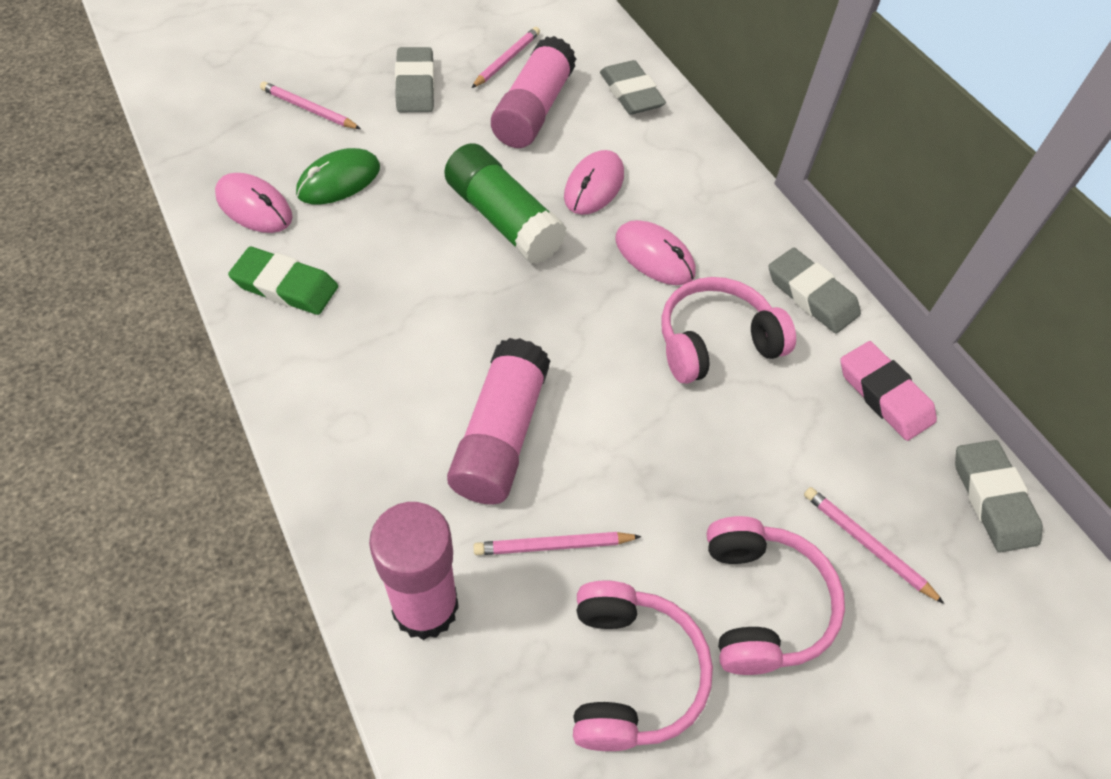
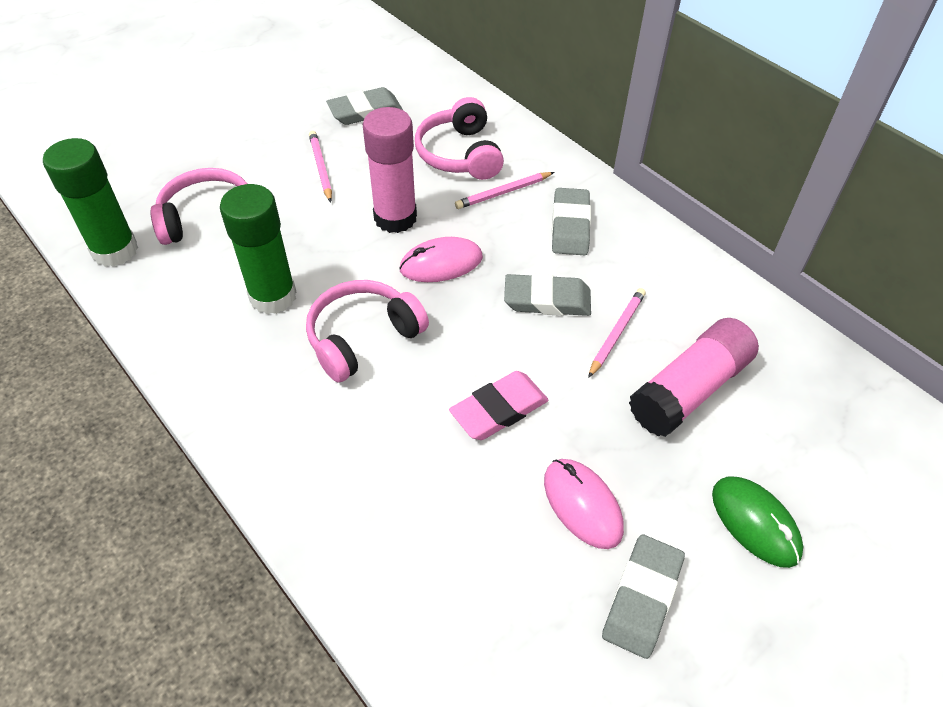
green eraser: [228,247,338,315] = 1 -> none = 0
green glue stick: [444,143,567,264] = 1 -> [43,138,138,267] [220,184,296,314] = 2
pink glue stick: [369,502,459,640] [447,338,551,504] [491,36,576,148] = 3 -> [363,107,417,233] [629,318,759,437] = 2
pink mouse: [215,173,292,233] [564,150,624,215] [615,220,696,285] = 3 -> [399,237,483,282] [544,459,624,549] = 2
pink pencil: [260,81,361,129] [472,27,540,88] [473,532,642,555] [804,487,945,604] = 4 -> [309,131,332,202] [455,172,554,209] [588,288,646,378] = 3

